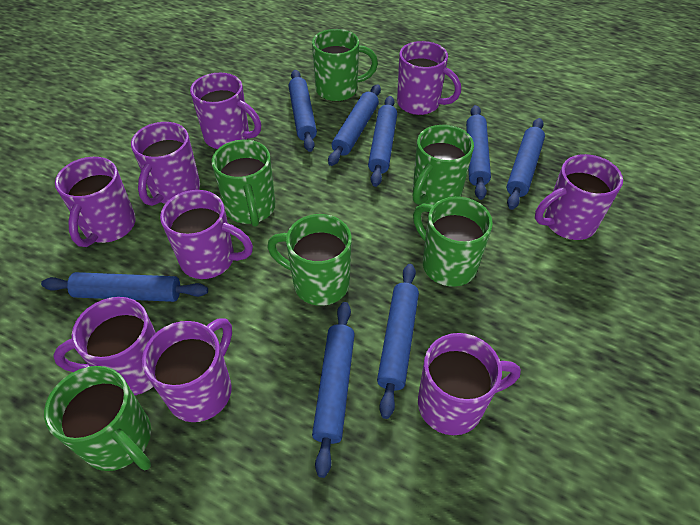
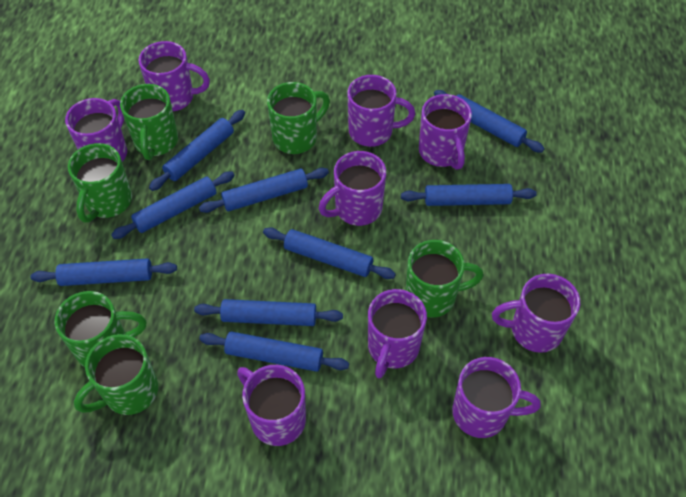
blue rolling pin: [41,272,208,302] [289,70,317,152] [312,302,355,478] [328,84,381,166] [368,96,397,187] [377,264,419,419] [466,105,491,200] [507,118,545,210] = 8 -> [30,258,177,286] [111,171,235,239] [149,110,245,191] [194,299,343,326] [199,168,329,213] [199,331,349,372] [263,227,396,279] [401,184,537,206] [434,90,545,152] = 9

